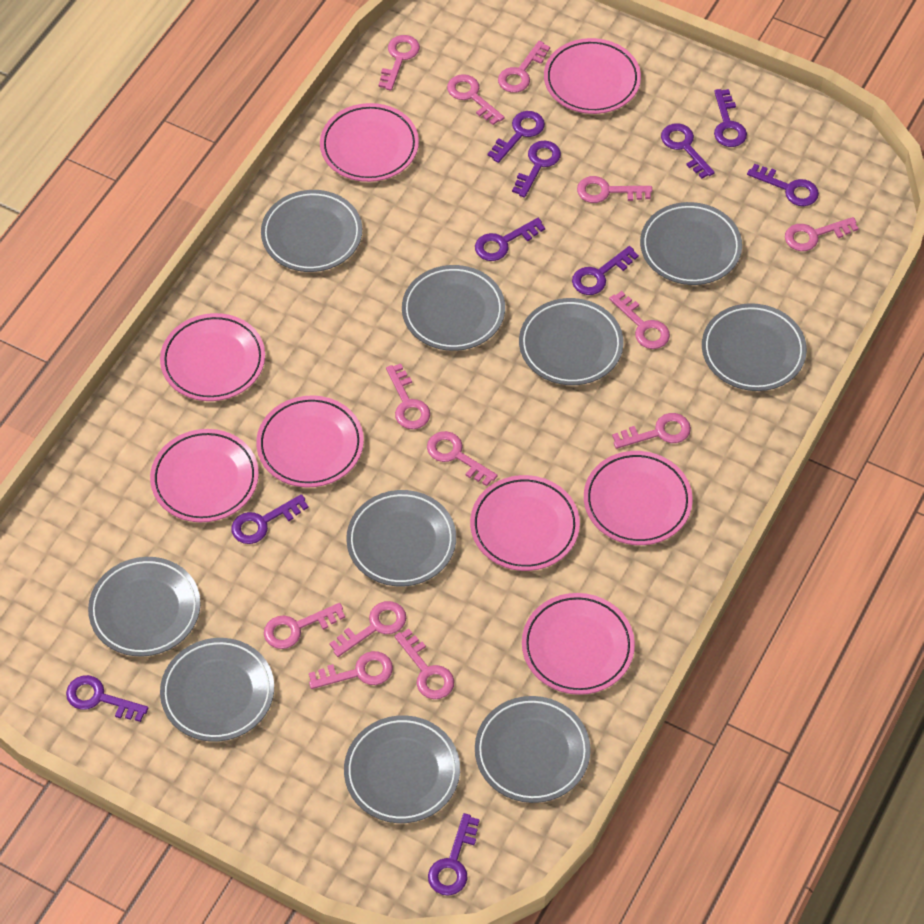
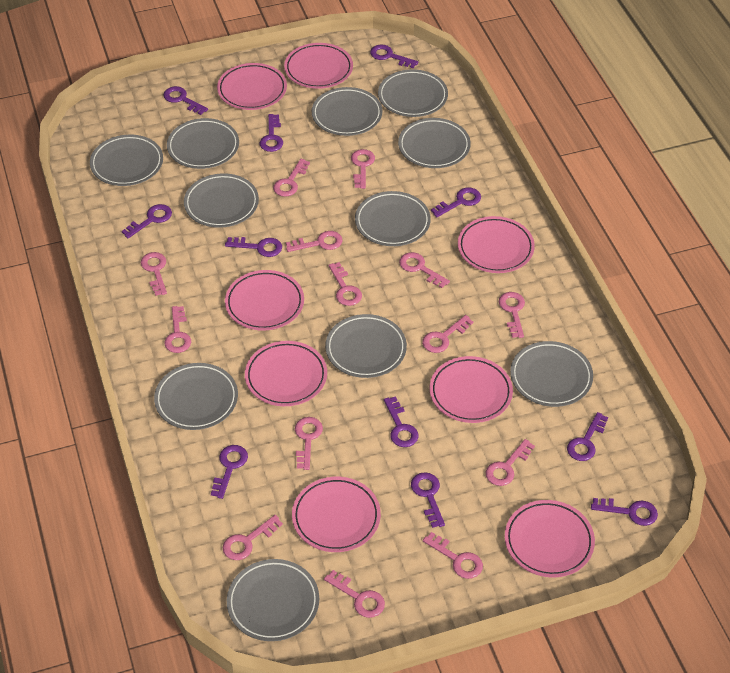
grey plate: [88,557,201,656] [160,638,274,742] [261,190,362,272] [344,715,460,823] [346,490,456,586] [402,265,505,351] [475,696,591,803] [519,298,624,385] [640,202,742,285] [702,303,807,391] = 10 -> [90,135,163,186] [154,363,238,430] [167,118,239,169] [184,173,259,228] [227,559,319,641] [312,87,382,136] [325,314,407,378] [355,191,431,246] [378,69,448,117] [398,118,471,168] [510,341,593,407] = 11
pink key: [264,603,345,649] [309,651,393,689] [329,601,406,657] [378,35,420,91] [386,364,430,429] [394,629,454,699] [427,431,498,486] [447,74,505,125] [498,41,550,93] [577,176,652,203] [609,291,670,349] [612,413,691,449] [785,217,859,251] = 13 -> [141,252,167,296] [164,306,191,353] [223,515,283,560] [273,159,310,197] [286,231,343,252] [295,417,323,470] [324,570,385,618] [329,262,362,306] [351,149,375,189] [399,252,450,288] [422,315,473,353] [423,532,483,579] [485,439,535,486] [499,292,525,338] = 14
purple key: [66,675,149,722] [231,494,309,544] [428,813,480,896] [475,218,545,261] [488,111,545,163] [512,141,561,198] [572,246,639,295] [661,123,715,179] [714,89,747,147] [747,164,819,206] = 10 -> [122,204,172,238] [163,86,208,115] [211,445,248,499] [225,237,282,257] [260,114,283,152] [370,44,419,68] [384,396,419,447] [411,472,445,528] [431,187,481,217] [567,412,608,461] [591,498,658,526] = 11

